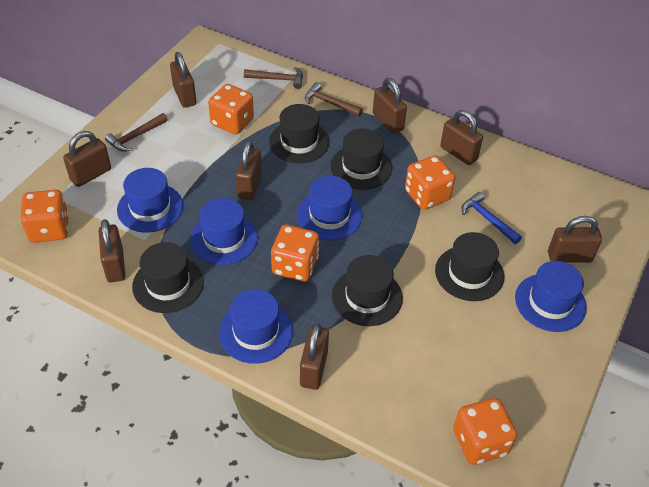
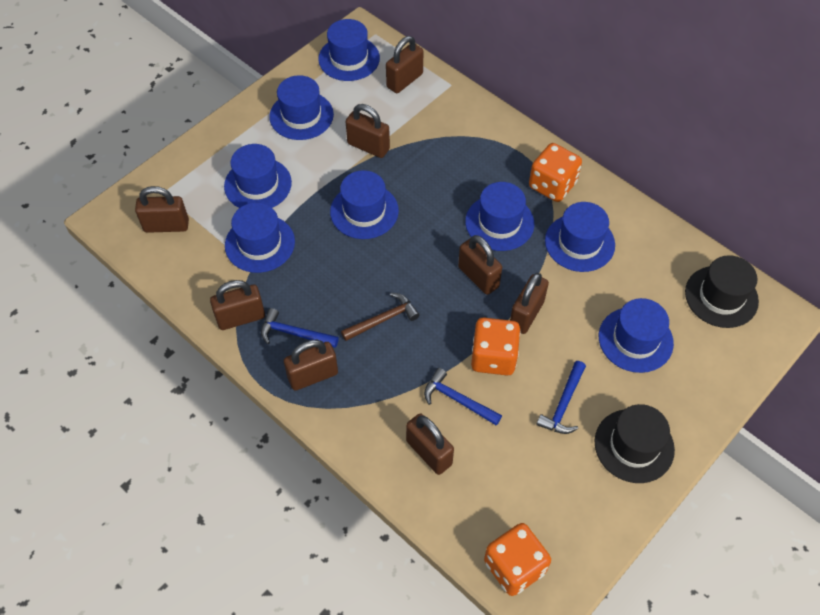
black hat: [132,242,204,313] [269,104,330,163] [330,129,392,190] [332,255,403,326] [435,232,504,301] = 5 -> [595,404,675,483] [685,255,759,328] = 2
blue hammer: [461,192,522,244] = 1 -> [261,308,339,348] [424,368,502,426] [536,361,586,434] = 3
blue hat: [117,168,183,232] [190,198,258,265] [219,289,293,364] [297,176,362,240] [515,261,587,332] = 5 -> [224,144,292,208] [225,203,295,273] [269,75,334,140] [318,19,380,81] [330,170,399,239] [465,182,534,251] [545,202,615,272] [599,298,674,373] = 8
brown hammer: [105,113,168,152] [244,67,303,89] [305,82,363,116] = 3 -> [341,293,420,341] = 1
orange dice: [20,190,69,243] [208,84,254,134] [271,225,319,282] [405,155,455,210] [453,398,517,465] = 5 -> [471,317,521,376] [484,523,551,596] [529,143,582,202] = 3

